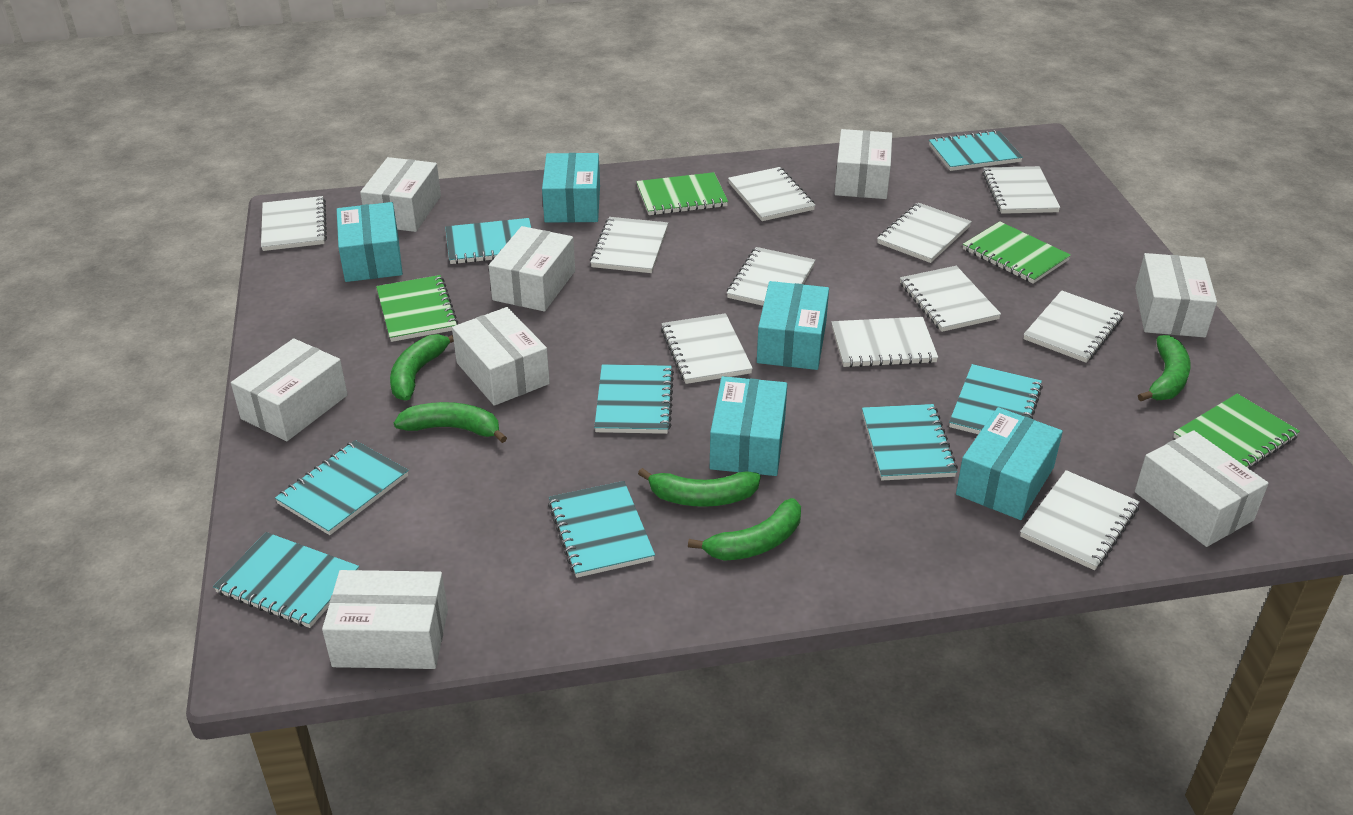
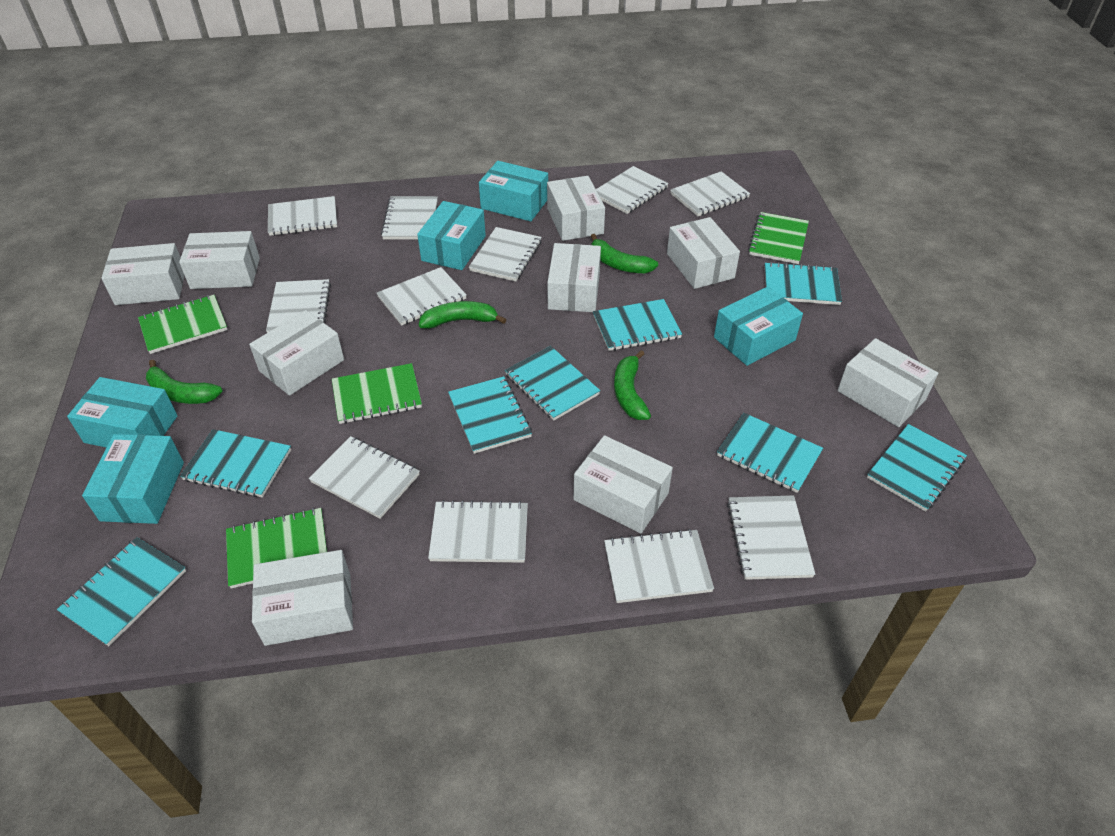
green banana: [390,334,454,401] [394,402,507,443] [638,468,761,507] [688,498,801,561] [1138,335,1191,401] = 5 -> [146,360,222,404] [419,301,506,329] [591,234,658,273] [614,350,651,420] = 4
white box: [231,338,348,441] [322,570,448,669] [360,157,441,232] [452,307,550,406] [489,226,575,312] [835,129,892,199] [1135,253,1217,337] [1135,430,1268,547] = 8 -> [101,243,185,305] [179,231,260,289] [249,310,344,396] [252,550,353,646] [547,176,605,241] [547,243,601,312] [573,435,673,534] [667,217,740,289] [838,338,938,427] = 9

